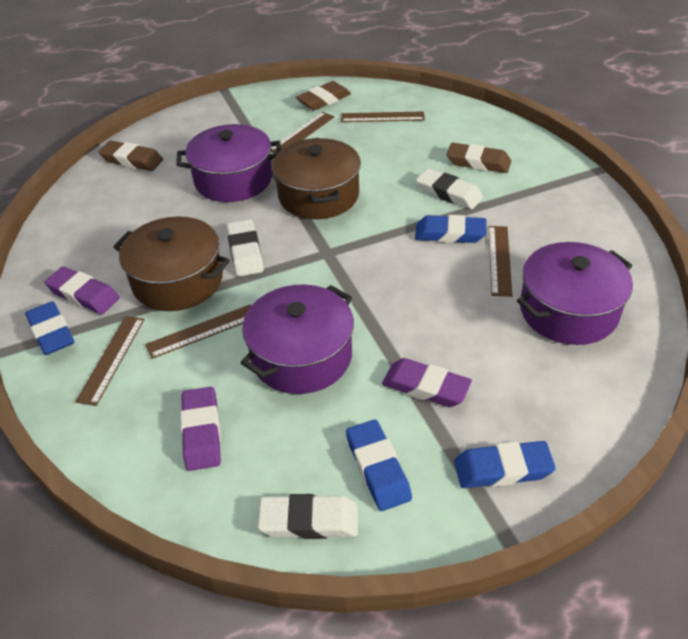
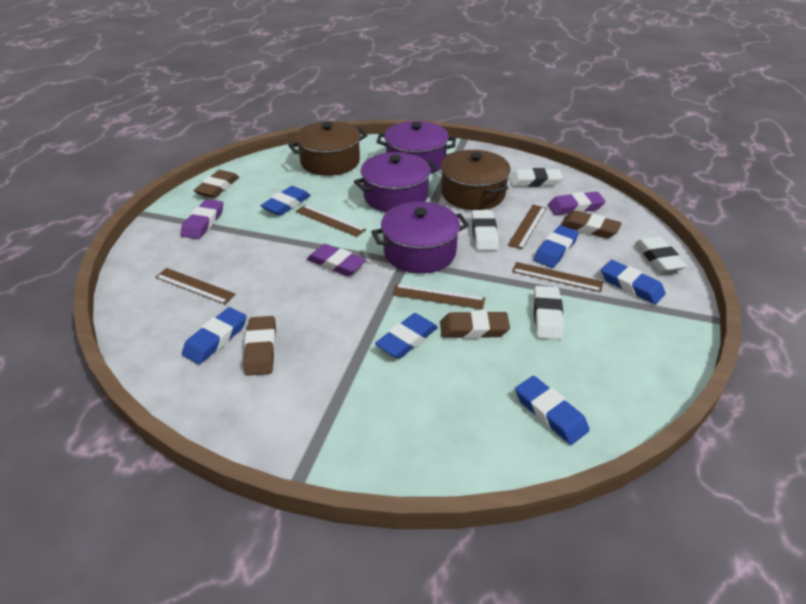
blue eraser: [25,301,74,355] [346,420,412,511] [415,215,487,243] [454,441,556,488] = 4 -> [182,307,247,364] [260,186,311,216] [375,313,438,359] [515,376,590,445] [534,225,579,268] [601,260,666,305] = 6
brown eraser: [99,141,163,171] [296,81,351,110] [447,143,511,173] = 3 -> [193,170,239,198] [243,316,276,376] [440,310,510,339] [561,210,622,238] = 4
white eraser: [227,219,264,277] [258,494,358,539] [416,168,483,209] = 3 -> [472,210,499,250] [509,168,563,187] [533,286,564,340] [635,237,687,272] = 4

